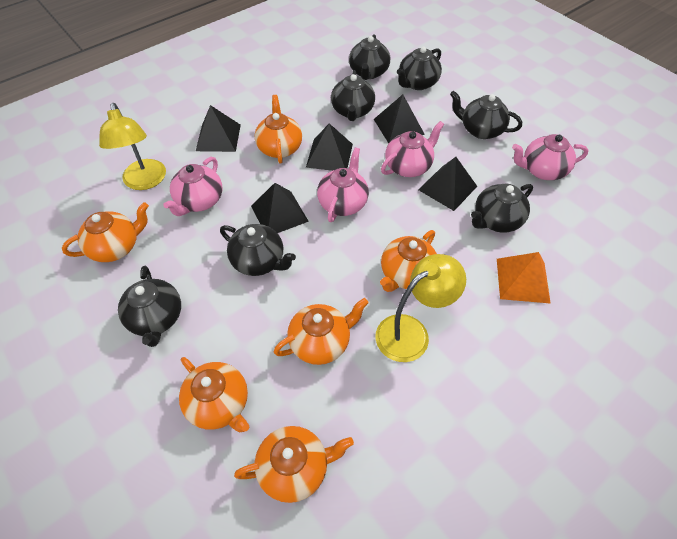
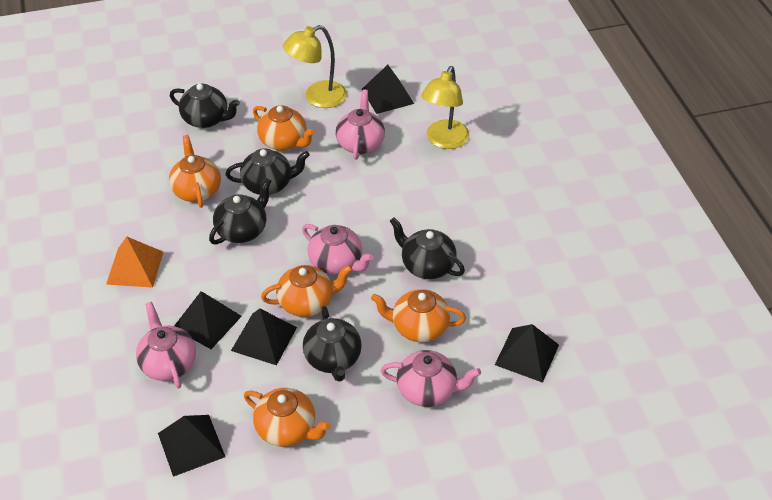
black teapot: [118,266,181,347] [220,224,296,276] [331,70,375,121] [349,34,390,80] [397,47,442,90] [450,91,522,139] [471,184,533,233] = 7 -> [170,83,240,128] [209,178,271,245] [226,148,310,195] [303,306,362,382] [390,218,465,279] = 5
orange teapot: [62,202,149,262] [179,357,249,432] [234,426,354,503] [255,95,302,164] [274,298,369,365] [380,230,437,292] = 6 -> [169,135,221,208] [244,388,331,447] [253,105,315,151] [261,265,353,317] [371,289,466,342] = 5

